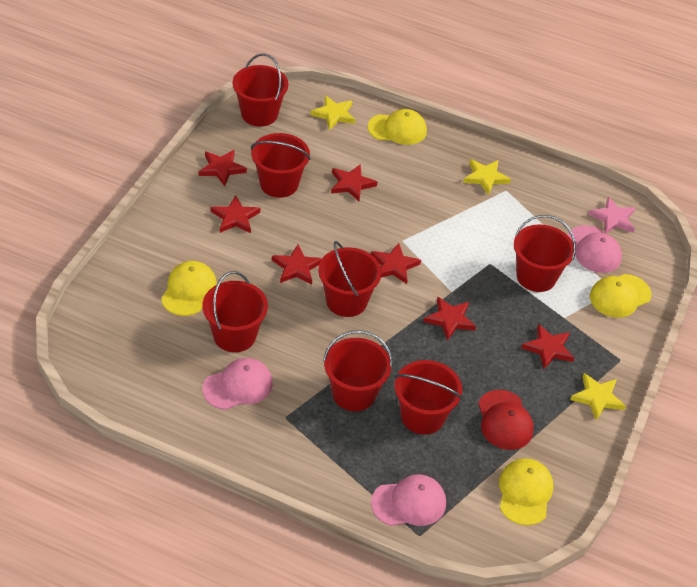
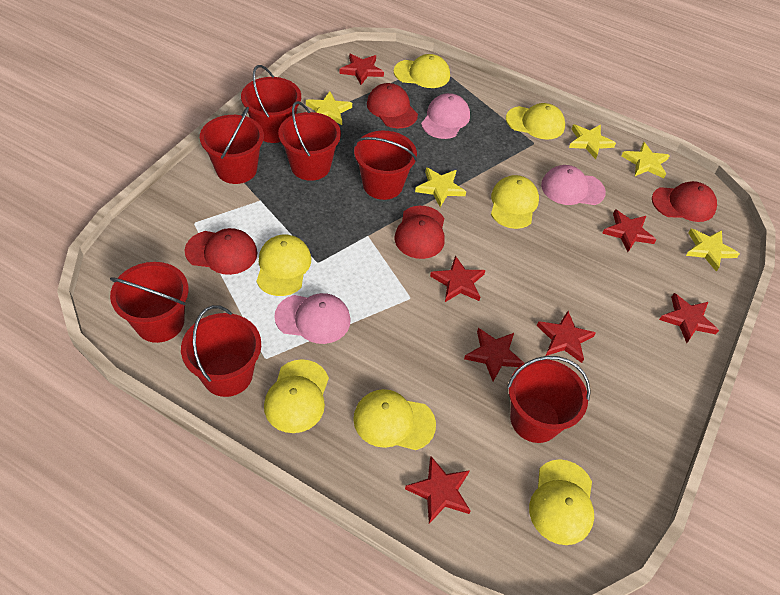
pink star: [588,197,636,234] = 1 -> none = 0
red cap: [478,390,534,450] = 1 -> [185,228,257,275] [367,83,418,128] [395,206,445,259] [652,181,717,222] = 4
yellow cap: [161,261,217,316] [368,109,427,145] [499,458,553,526] [590,274,651,318] = 4 -> [256,234,311,296] [264,359,329,433] [353,389,436,450] [394,54,450,88] [491,175,539,229] [506,103,565,140] [529,459,594,545] = 7
yellow star: [310,96,356,130] [463,159,511,195] [570,373,626,420] = 3 -> [306,91,352,125] [415,167,466,207] [569,125,616,159] [621,142,670,178] [686,229,740,272] = 5

